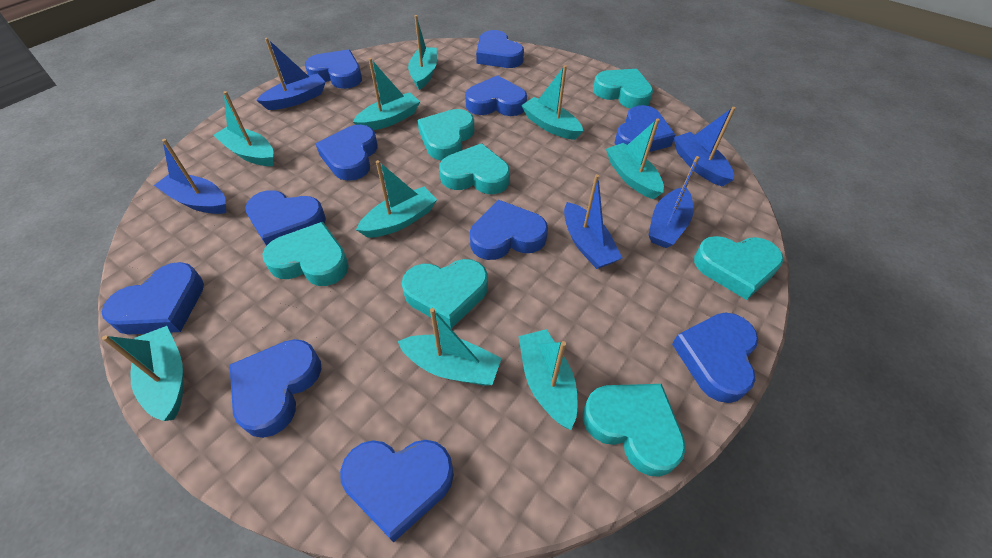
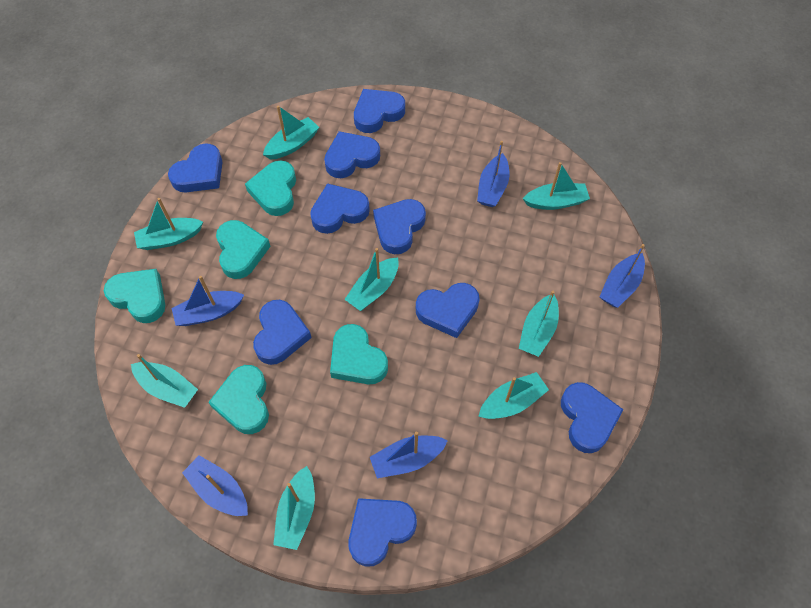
blue heart: [102,262,204,335] [230,339,321,438] [245,190,326,246] [305,49,362,89] [316,125,378,181] [340,440,454,542] [465,75,527,116] [470,200,548,260] [476,30,524,68] [615,105,675,152] [672,313,758,403] = 11 -> [168,143,222,192] [253,300,312,365] [310,183,370,234] [324,131,380,178] [348,498,417,567] [354,89,405,133] [373,199,426,254] [416,283,480,338] [561,382,624,453] = 9
turquoise boat: [102,326,184,421] [213,91,273,166] [353,58,420,130] [356,160,437,238] [398,308,502,386] [408,15,437,90] [518,329,577,430] [521,65,583,140] [606,119,664,199] = 9 -> [131,354,198,408] [134,198,203,250] [263,105,319,160] [273,466,315,550] [344,248,399,311] [478,372,549,419] [519,291,559,357] [523,162,590,210] = 8
turquoise heart: [262,222,349,286] [402,259,488,329] [417,109,474,160] [439,143,510,194] [583,384,686,477] [593,69,653,109] [694,236,784,300] = 7 -> [104,269,165,323] [208,365,269,434] [216,220,271,279] [245,160,296,216] [330,324,388,384] = 5

